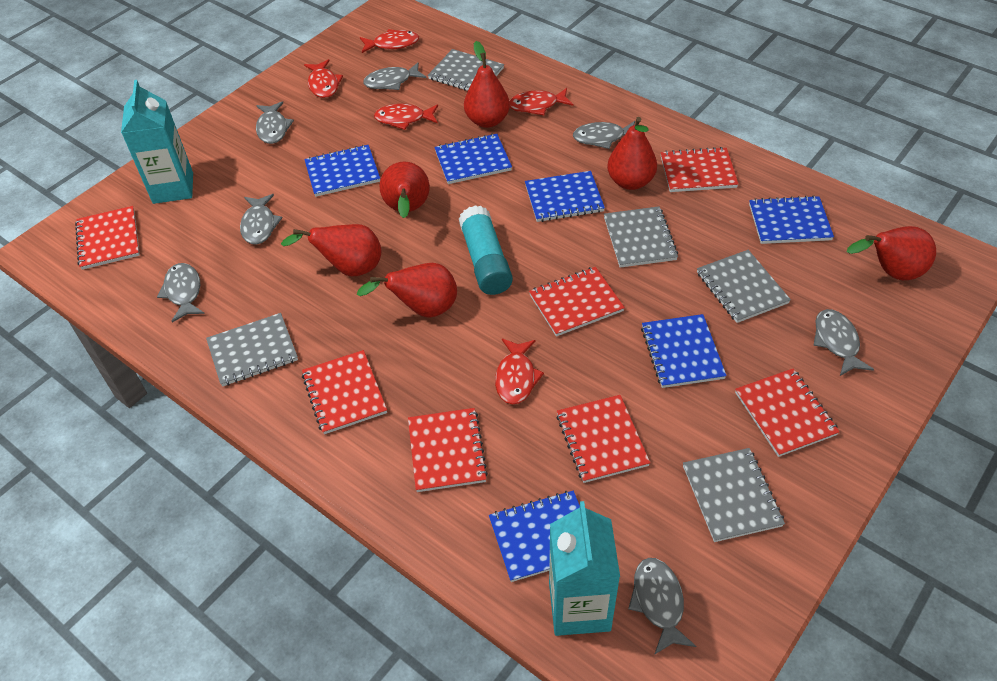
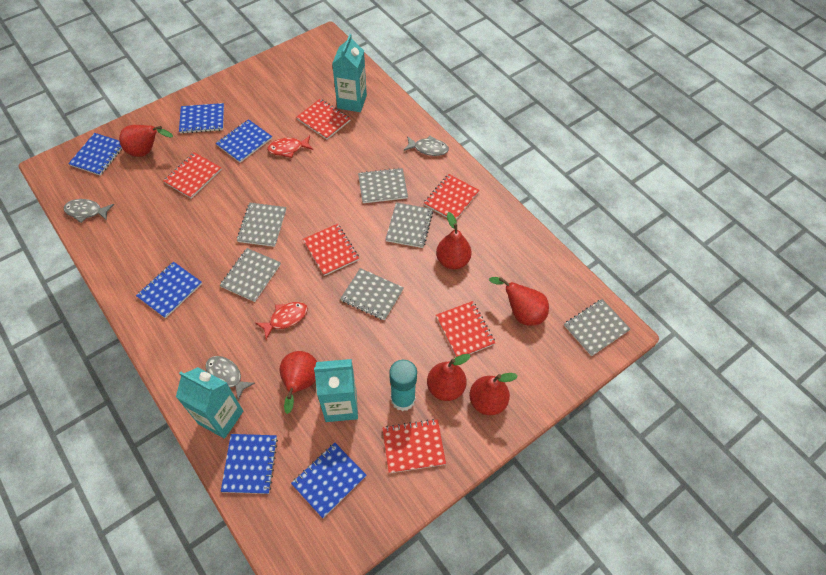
grey fish: [157,263,205,322] [240,194,283,245] [256,101,294,144] [363,62,426,90] [573,121,635,149] [628,558,696,655] [813,309,874,376] = 7 -> [64,199,114,223] [205,356,255,400] [403,136,449,156] = 3
grey notebook: [206,313,298,387] [428,49,504,91] [604,206,678,268] [683,448,785,542] [697,250,791,323] = 5 -> [220,248,281,302] [237,203,286,247] [340,268,404,321] [358,168,408,203] [385,202,433,248] [564,299,630,356] = 6
red fish: [304,59,343,98] [360,29,419,53] [374,104,438,130] [495,339,544,405] [510,88,574,115] = 5 -> [256,302,308,339] [267,135,313,158] = 2
red notebook: [75,206,140,270] [302,350,387,434] [408,408,488,492] [529,267,625,337] [557,395,650,483] [661,147,739,192] [735,369,840,457] = 7 -> [163,152,222,199] [296,99,351,139] [303,224,359,276] [382,419,446,473] [424,174,480,220] [436,301,495,357] = 6
turquoise carton: [121,80,193,204] [549,501,620,636] = 2 -> [176,367,243,439] [314,359,358,422] [332,34,367,112] = 3

